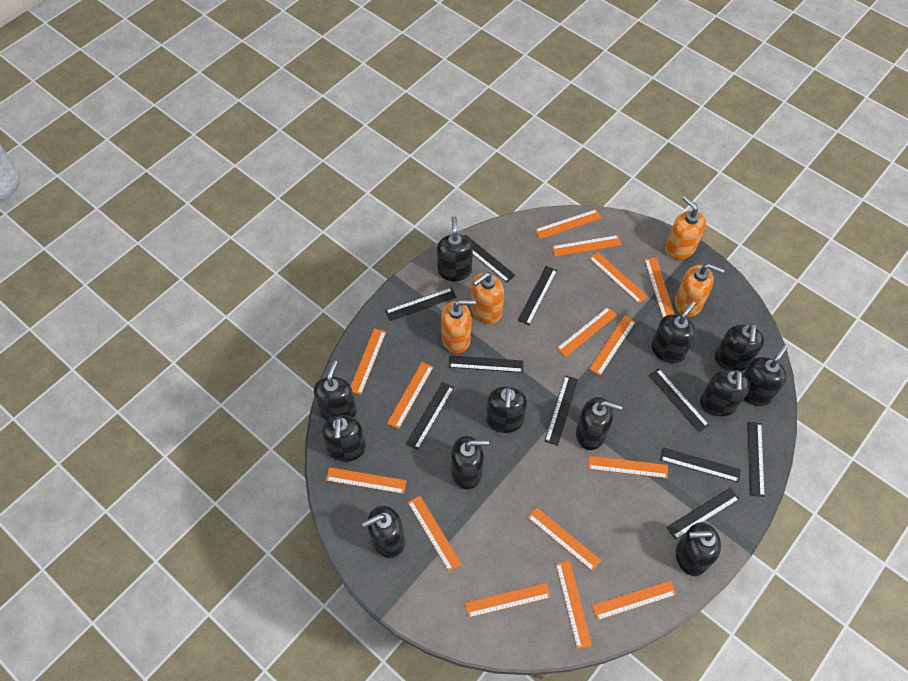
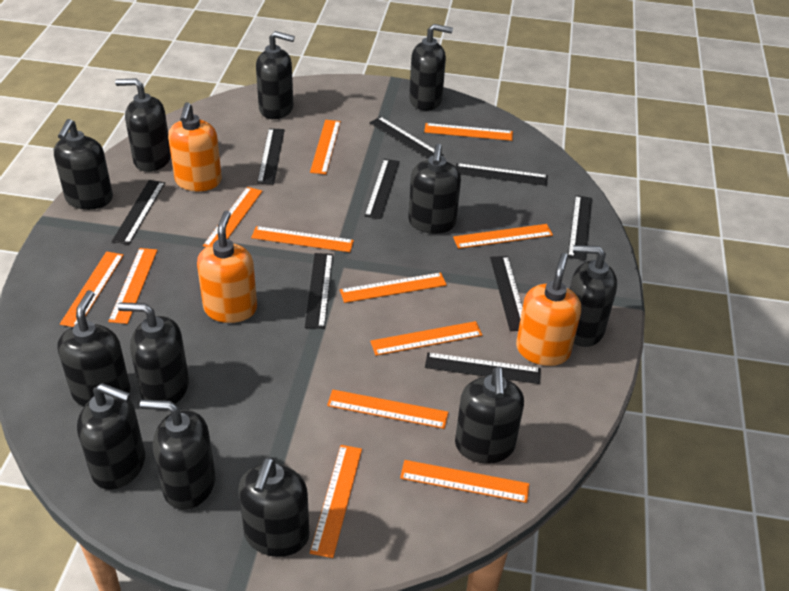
black ruler: [385,287,456,321] [406,382,454,450] [449,355,524,373] [464,235,516,283] [518,266,557,325] [545,375,578,446] [649,369,709,432] [660,448,741,482] [666,487,739,540] [748,422,765,497] = 10 -> [112,180,165,245] [257,128,285,184] [305,253,333,329] [365,159,400,219] [369,117,443,159] [425,352,541,384] [456,163,548,186] [490,256,523,331] [568,195,592,260] = 9
orange ruler: [326,467,406,494] [351,328,386,395] [387,362,433,429] [408,496,461,572] [465,583,551,618] [527,507,601,571] [535,209,601,239] [552,235,622,257] [556,307,617,357] [556,561,592,649] [588,456,668,478] [589,252,648,304] [589,316,636,376] [592,581,676,620] [644,258,674,318] = 15 -> [60,251,124,327] [108,248,158,324] [203,187,263,247] [251,226,354,252] [310,120,341,174] [310,445,362,558] [327,390,448,429] [340,272,447,303] [370,321,482,356] [400,460,529,503] [424,123,513,141] [453,224,553,249] = 12
orange soap dispenser: [441,300,476,354] [471,272,504,324] [665,195,706,259] [675,264,725,317] = 4 -> [168,102,222,191] [197,211,257,323] [516,253,581,366] = 3

